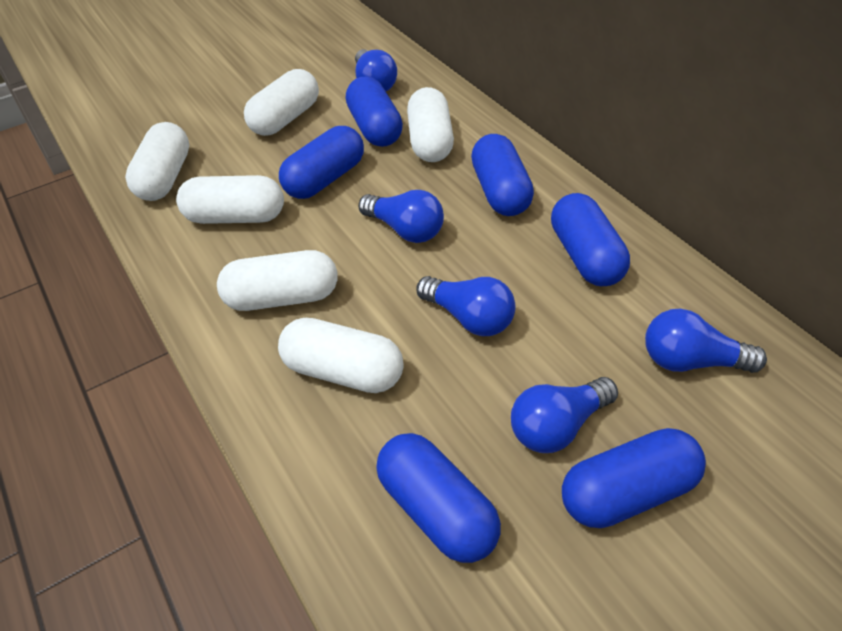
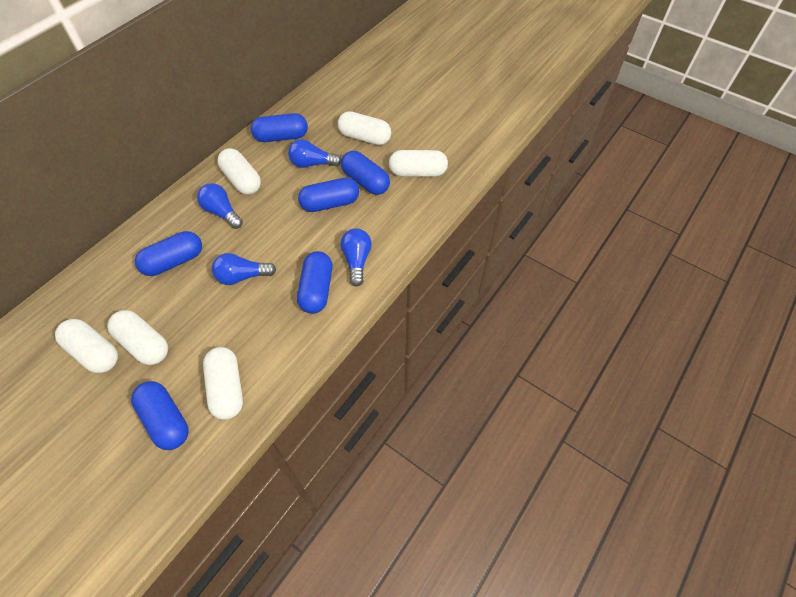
blue light bulb: [355,49,397,91] [358,190,444,243] [417,276,516,336] [511,377,618,453] [645,309,767,373] = 5 -> [197,183,243,229] [212,253,276,285] [288,139,341,168] [341,228,372,287] = 4

